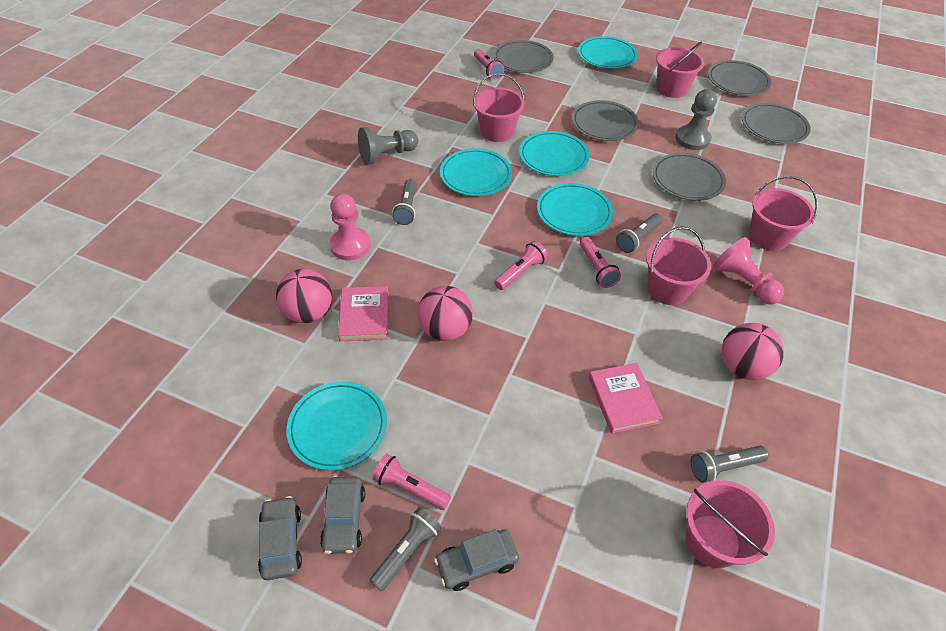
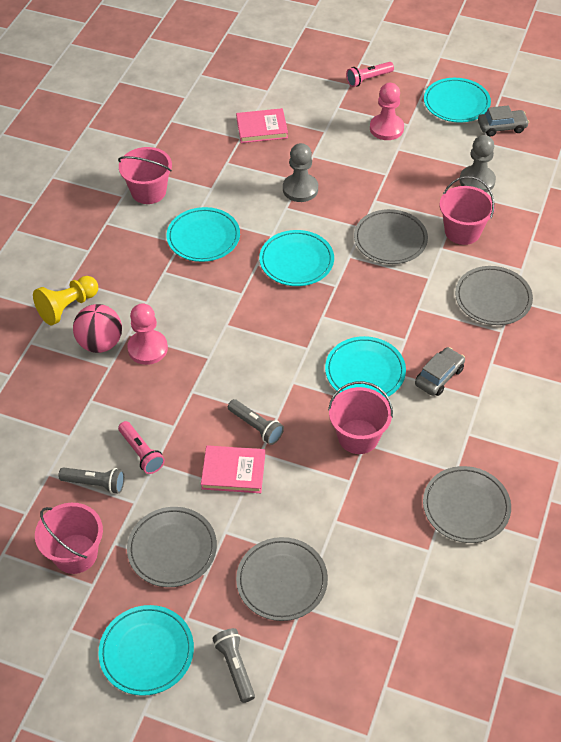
grey car: [258,496,302,580] [320,477,365,554] [434,529,519,591] = 3 -> [415,347,465,396] [478,105,529,137] = 2
grey flashlight: [369,507,441,591] [392,179,416,225] [616,214,662,253] [691,446,769,483] = 4 -> [58,467,125,494] [212,628,255,703] [228,399,284,445] = 3
pink ball: [276,269,332,323] [418,286,473,341] [722,323,784,380] = 3 -> [73,304,122,353] = 1
pink bucket: [473,73,525,142] [646,227,712,305] [656,41,704,98] [686,480,775,568] [749,176,818,251] = 5 -> [35,503,103,574] [118,147,172,204] [328,381,393,454] [439,176,495,245] = 4
pink flashlight: [372,454,451,510] [474,49,504,80] [494,241,548,290] [580,237,621,288] = 4 -> [118,421,165,474] [346,62,394,87] = 2
yellow pawn: none = 0 -> [33,276,98,325] = 1

